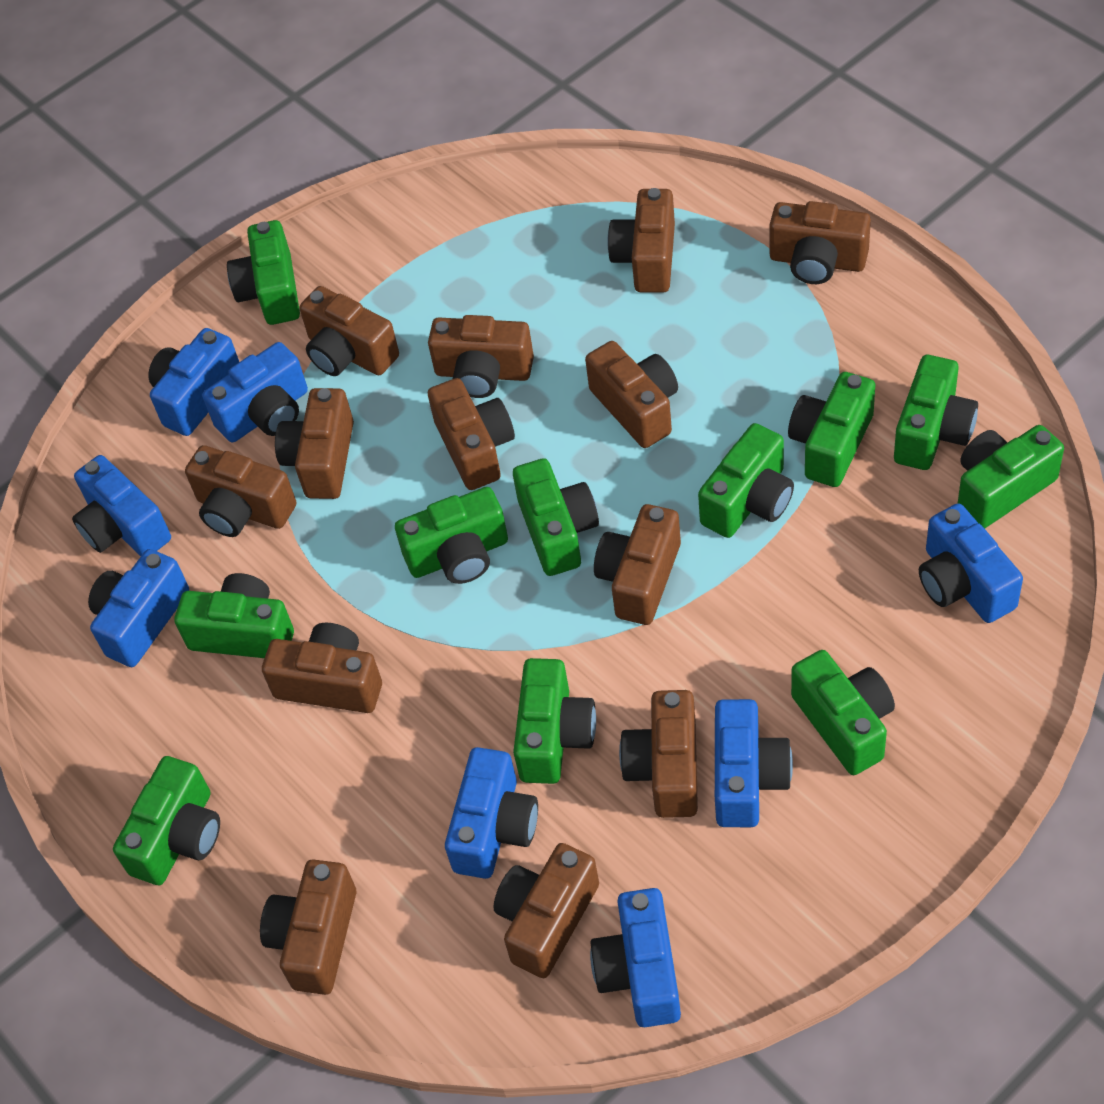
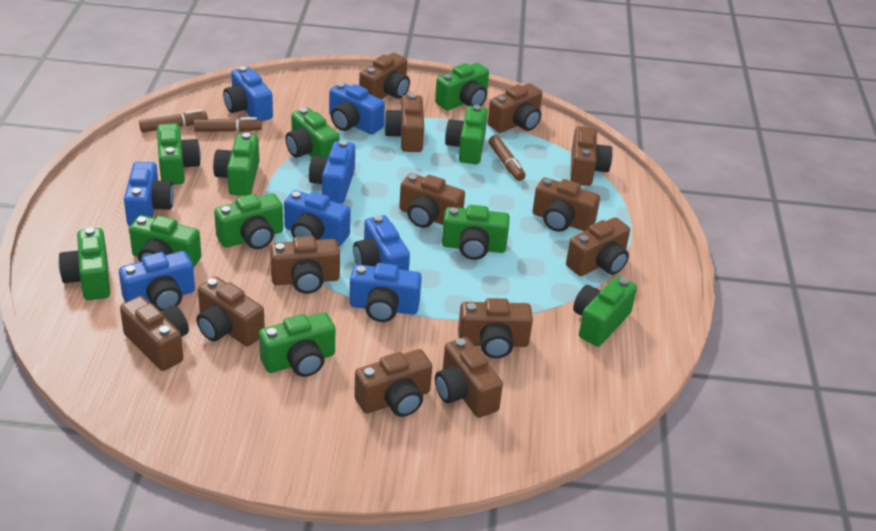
brown marker: none = 0 -> [139,109,208,133] [194,117,262,132] [488,135,526,181] = 3

